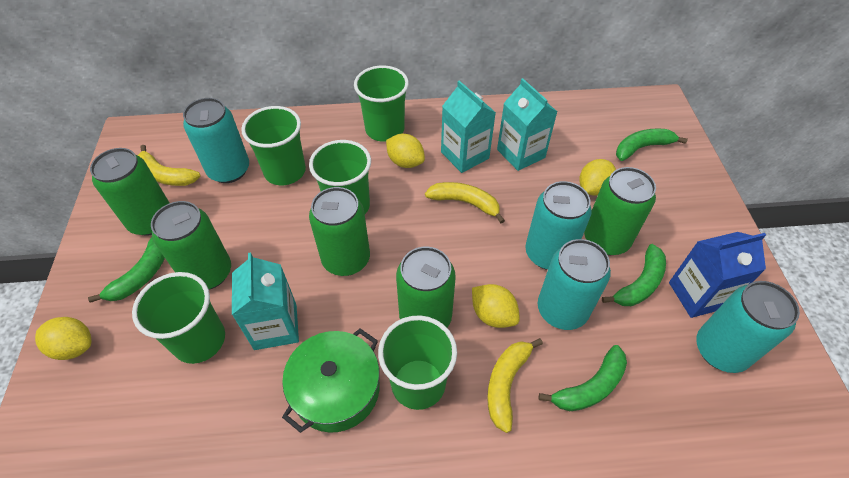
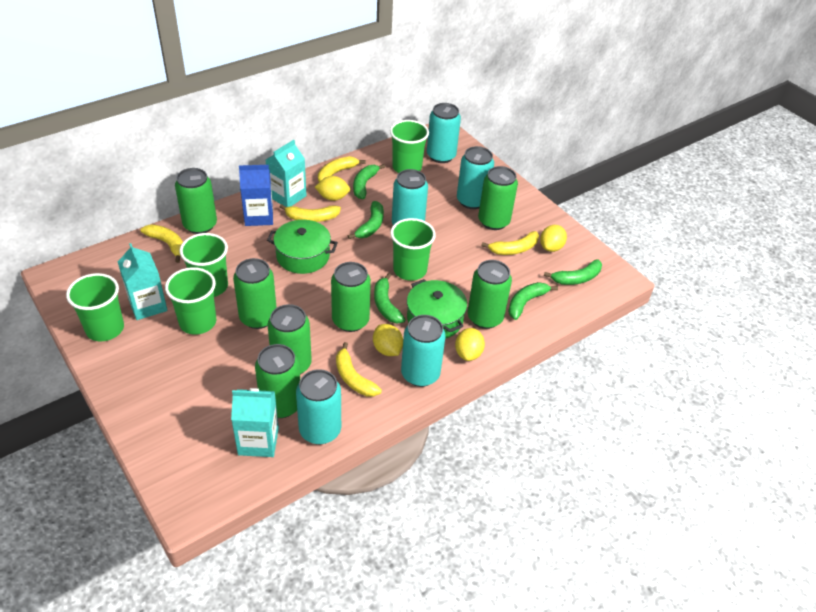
green banana: [88,237,165,303] [539,345,627,411] [602,244,666,306] [616,128,688,161] = 4 -> [348,201,384,239] [353,164,385,199] [374,273,406,323] [508,282,558,320] [544,259,602,285] = 5
green can: [90,148,169,236] [151,201,231,290] [309,187,370,276] [396,246,456,327] [584,167,656,255] = 5 -> [175,168,217,234] [233,258,277,329] [255,344,300,418] [267,304,312,374] [331,262,371,332] [468,260,512,329] [478,166,518,230] = 7
green pot: [282,328,380,433] = 1 -> [267,220,338,274] [407,279,467,339] = 2
turquoise can: [183,98,249,183] [525,181,592,270] [538,239,611,330] [696,281,800,373] = 4 -> [296,369,341,444] [392,169,428,225] [401,315,446,387] [427,103,461,163] [457,146,494,209] = 5
yellow banana: [138,145,200,186] [425,182,505,223] [487,338,543,433] = 3 -> [141,224,183,263] [280,204,341,222] [318,156,365,182] [336,342,382,397] [481,231,539,255] = 5

